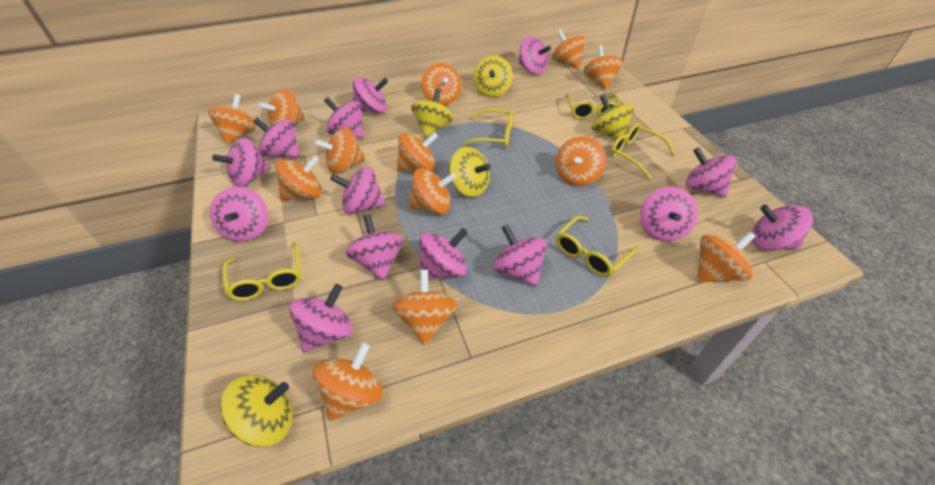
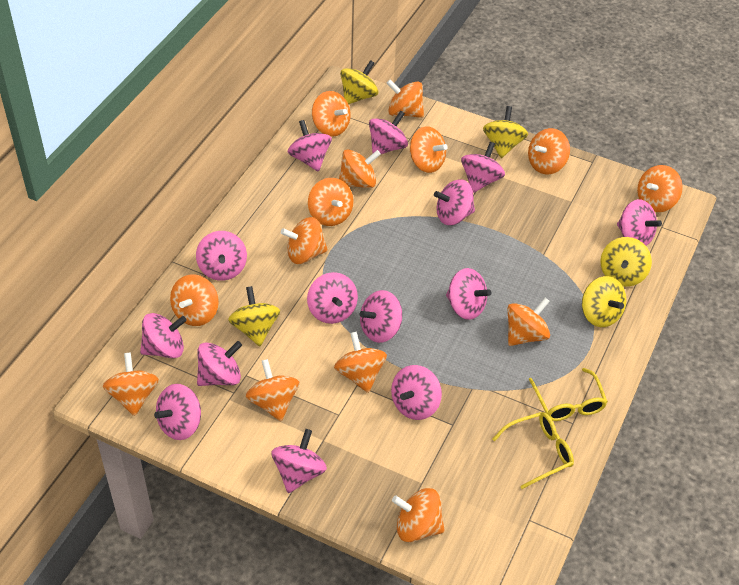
orange spinning top: [208,94,256,144] [258,89,304,126] [276,156,322,201] [313,343,383,421] [314,127,365,174] [392,270,457,345] [397,132,438,172] [409,168,456,214] [421,63,462,105] [552,29,586,68] [556,136,606,186] [583,45,623,90] [697,232,756,282] = 13 -> [103,352,159,416] [170,274,219,326] [246,359,299,421] [281,217,328,264] [308,178,354,226] [312,91,351,137] [334,332,387,393] [339,149,381,188] [387,80,424,118] [392,488,445,542] [410,126,448,173] [507,298,550,346] [528,128,570,174] [637,165,683,212] = 14
yellow glasses: [222,242,301,301] [462,109,514,148] [556,216,638,277] [566,94,620,120] [610,123,676,179] = 5 -> [492,412,574,489] [529,368,608,421] = 2

